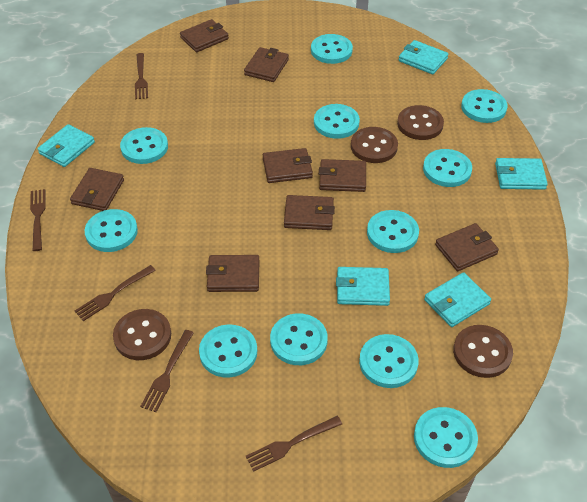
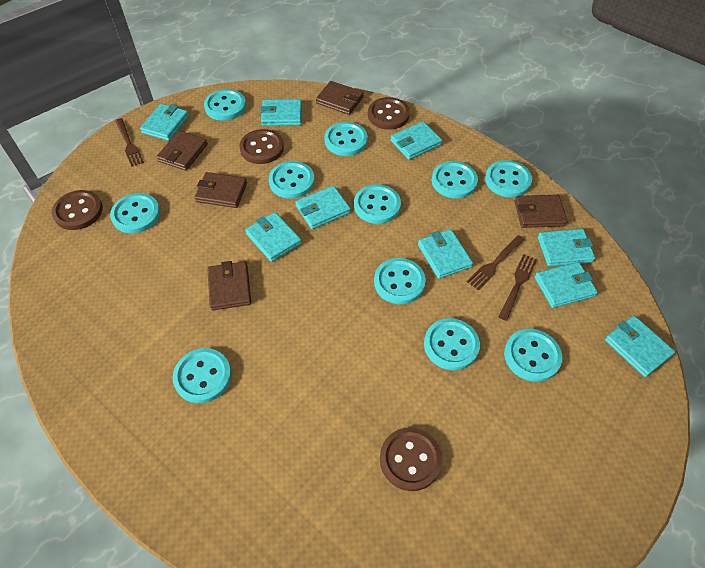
brown fork: [30,189,45,251] [75,265,156,321] [135,53,148,99] [140,330,194,412] [246,416,342,472] = 5 -> [115,118,144,167] [467,235,525,290] [498,254,537,321] = 3
brown wallet: [70,168,124,211] [180,19,229,52] [206,255,260,292] [244,47,289,82] [263,148,313,183] [284,195,335,230] [319,159,366,192] [435,223,499,271] = 8 -> [157,131,208,171] [194,172,247,208] [207,261,251,311] [316,81,364,115] [515,195,567,228] = 5
turquoise wallet: [37,124,95,167] [336,267,390,306] [398,40,449,74] [424,272,491,327] [495,158,548,190] = 5 -> [140,104,189,141] [245,212,302,262] [260,99,302,126] [295,186,351,229] [391,121,442,160] [418,229,473,279] [535,262,598,308] [538,229,595,266] [605,316,675,377] = 9

